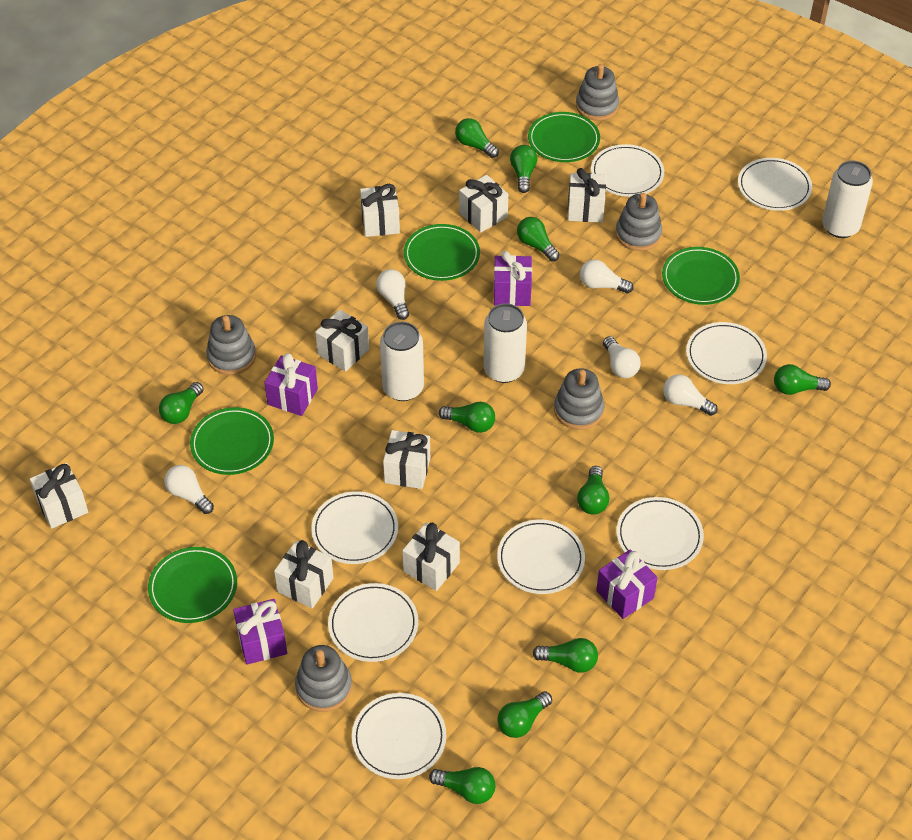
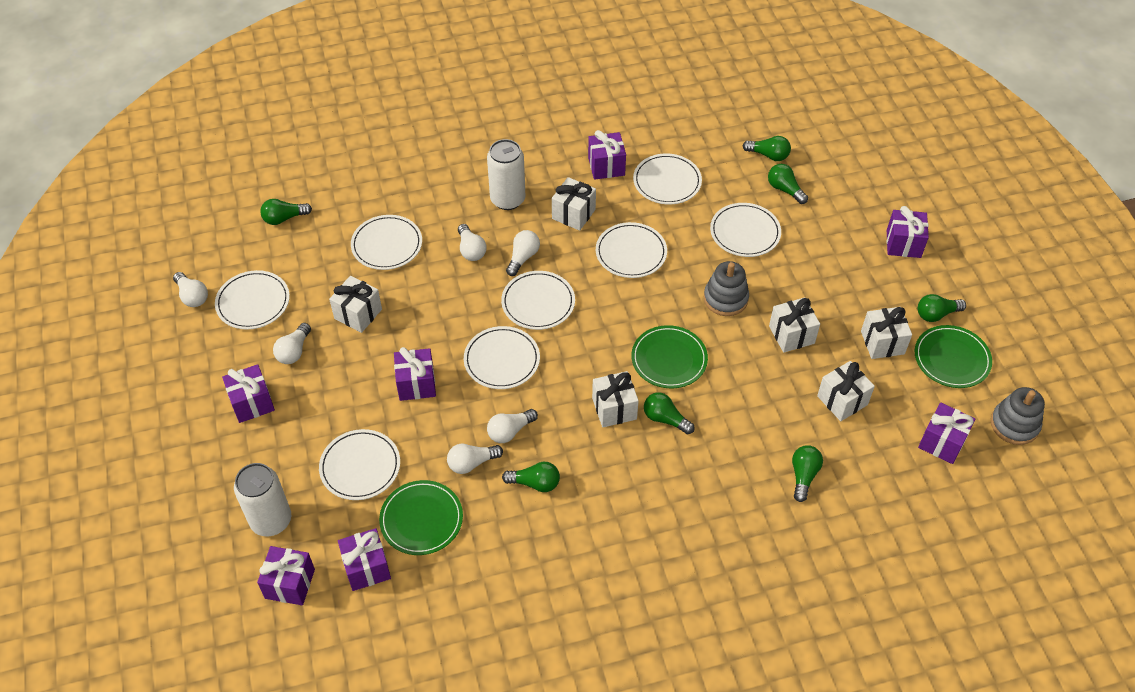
green light bulb: [159,382,204,424] [429,767,495,804] [438,402,495,433] [455,118,499,158] [497,691,552,738] [510,145,537,193] [517,217,560,261] [532,638,598,673] [577,466,609,515] [774,364,831,395] = 10 -> [260,199,312,225] [502,462,560,492] [644,392,695,434] [743,136,791,161] [768,164,808,204] [792,445,823,502] [918,294,966,322] = 7
green plate: [148,547,237,623] [190,407,274,475] [404,224,480,281] [528,112,600,162] [662,247,740,305] = 5 -> [379,480,463,555] [631,325,708,388] [915,325,992,388] = 3
grey stacking toy: [206,315,256,375] [295,645,352,712] [554,368,604,430] [576,64,619,121] [615,193,662,251] = 5 -> [704,261,749,316] [991,387,1045,445] = 2
purple gift: [233,599,287,665] [264,353,318,416] [494,251,532,306] [596,549,658,619] = 4 -> [222,364,275,423] [257,546,315,605] [338,528,391,591] [394,347,436,401] [588,130,626,180] [887,206,929,258] [918,402,975,464] = 7
white can: [380,322,424,401] [484,303,527,383] [822,161,873,238] = 3 -> [234,463,291,536] [487,139,525,210] = 2
white gift: [30,463,88,529] [274,540,334,608] [315,310,369,372] [360,184,400,237] [383,430,430,489] [402,523,460,591] [459,175,508,232] [568,168,606,222] = 8 -> [329,276,382,333] [552,177,596,231] [592,371,639,427] [769,297,820,353] [817,361,875,421] [861,307,912,359] = 6
white light bulb: [164,465,214,514] [376,269,409,320] [580,259,633,293] [603,336,641,378] [663,374,718,416] = 5 -> [173,272,208,307] [273,323,311,364] [447,444,503,474] [458,224,486,261] [487,409,538,443] [506,230,540,276] = 6

